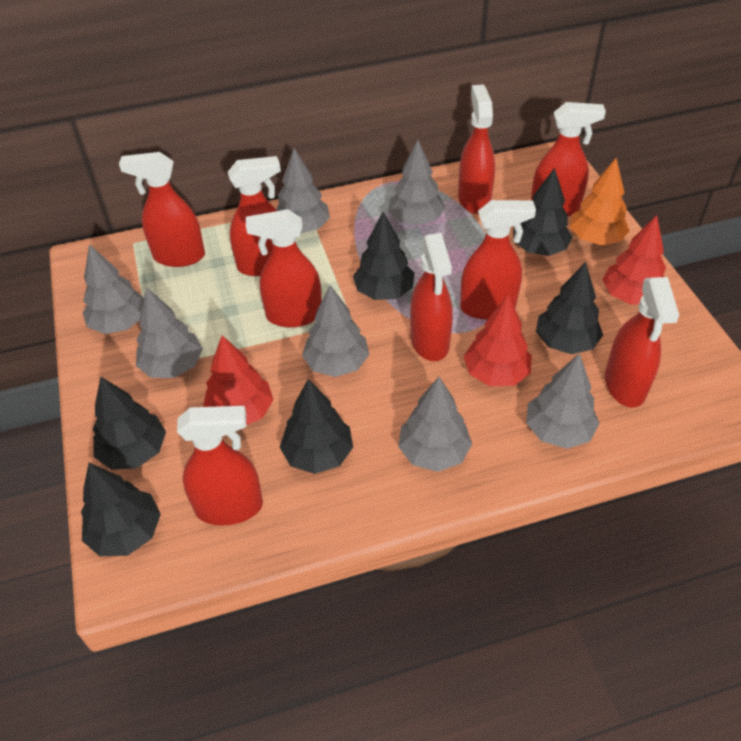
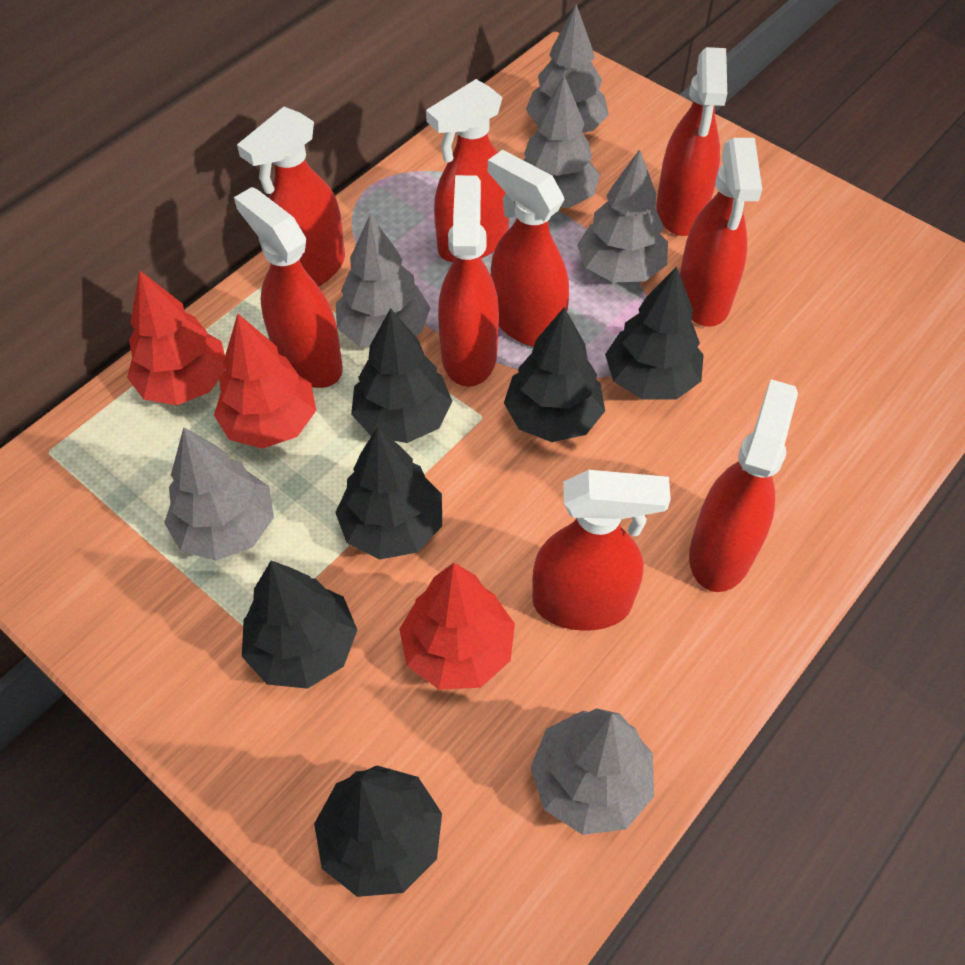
grey tree: [82,244,144,334] [136,288,203,378] [276,148,330,233] [302,285,369,377] [388,140,445,225] [398,377,472,472] [526,353,600,449] = 7 -> [164,427,274,561] [336,215,430,347] [523,76,600,208] [526,4,609,133] [530,708,654,835] [577,149,668,283] = 6
orange tree: [569,158,630,245] = 1 -> none = 0

